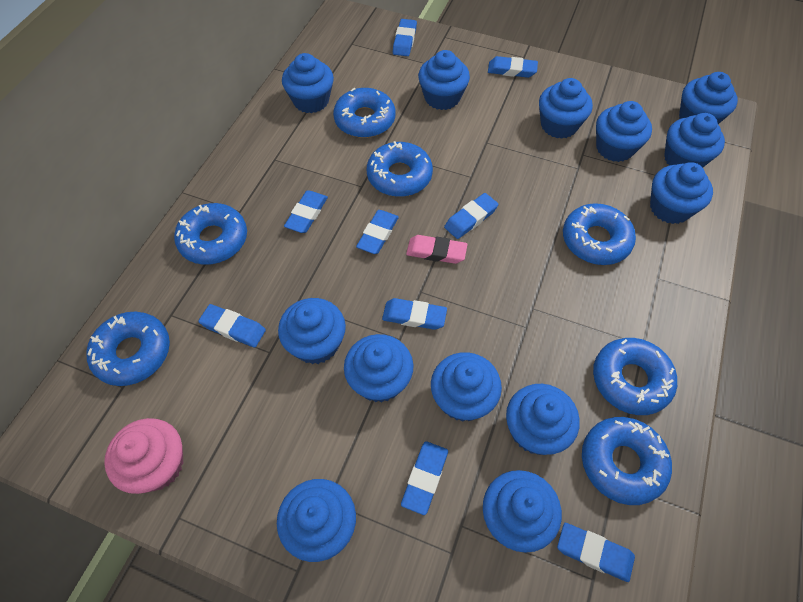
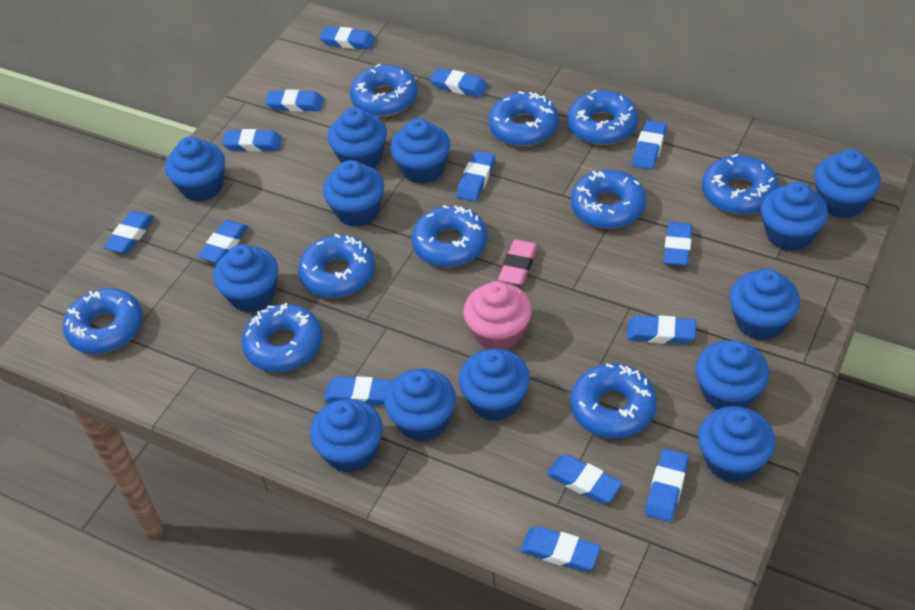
blue donut: [86,312,170,386] [174,203,247,265] [333,88,395,138] [367,141,433,197] [563,203,636,265] [582,417,672,505] [593,338,677,415] = 7 -> [63,288,143,354] [242,303,322,372] [298,234,375,298] [350,64,418,116] [411,205,488,267] [488,91,559,146] [567,90,638,145] [570,363,657,438] [571,169,646,229] [702,154,779,215] = 10
blue eraser: [198,304,266,348] [284,190,328,233] [356,210,399,254] [382,298,447,330] [393,19,417,56] [401,441,448,515] [444,193,498,239] [488,56,538,78] [557,523,635,582] = 9 -> [104,211,154,254] [198,220,248,263] [222,129,282,152] [265,89,324,112] [320,27,376,50] [324,376,393,406] [430,68,488,97] [456,151,495,202] [521,526,601,571] [547,454,622,504] [627,315,696,344] [632,120,667,170] [645,449,689,522] [663,222,692,266] = 14

